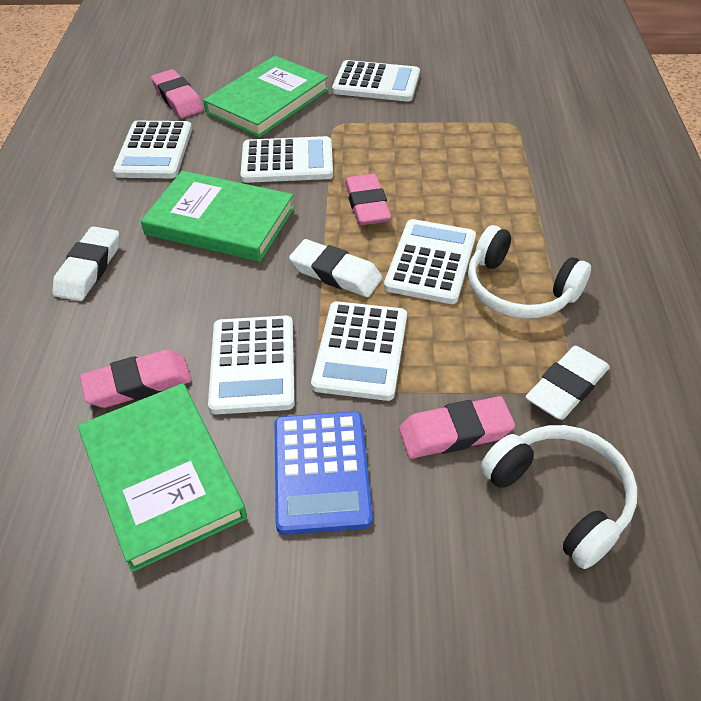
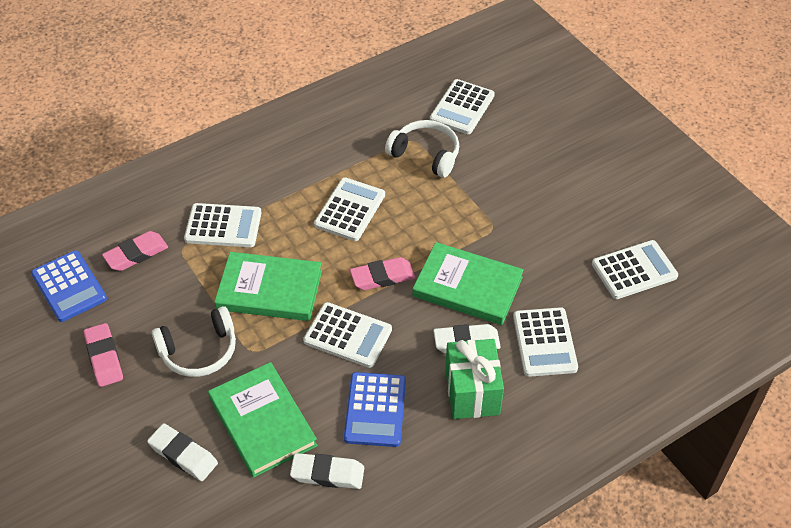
blue calculator: [274,411,373,535] = 1 -> [31,250,107,322] [344,372,406,447] = 2
green gift: none = 0 -> [445,339,504,419] = 1
pink eraser: [80,349,192,408] [151,69,204,118] [345,174,391,225] [399,396,515,458] = 4 -> [84,323,123,387] [102,231,168,271] [350,257,415,290] = 3

